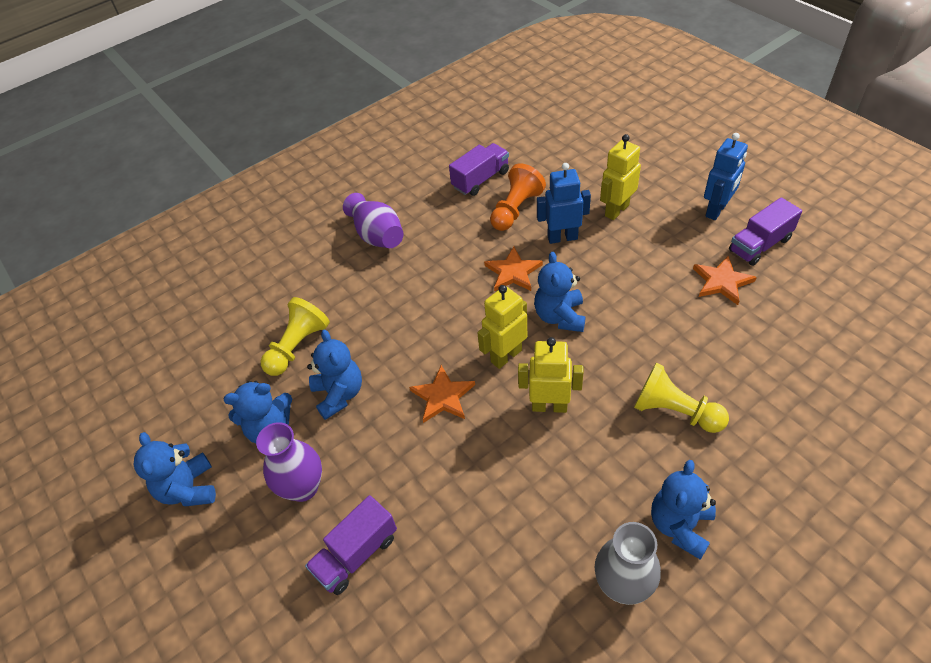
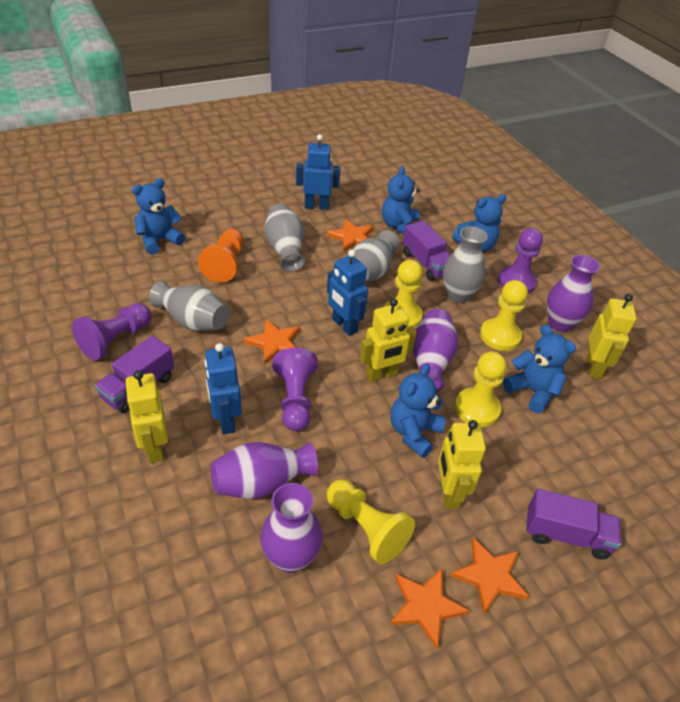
blue robot: [537,163,591,244] [704,133,748,220] = 2 -> [204,343,242,434] [296,134,340,210] [327,250,368,336] = 3
grey vase: [595,522,661,605] = 1 -> [149,281,229,331] [265,203,305,272] [353,230,399,282] [443,227,488,303] = 4
orange star: [409,365,475,423] [484,246,543,291] [693,256,757,305] = 3 -> [244,319,300,365] [326,219,373,252] [390,569,469,649] [450,537,529,614] = 4
purple pawn: none = 0 -> [72,303,151,360] [272,348,318,431] [498,228,543,294] = 3
purple vase: [256,422,322,502] [343,193,404,248] = 2 -> [210,442,318,499] [260,483,322,573] [413,309,458,391] [547,255,600,332] = 4
yellow pawn: [261,297,330,376] [634,363,729,433] = 2 -> [327,479,415,564] [384,260,423,328] [455,351,506,427] [480,280,528,351] = 4
yellow robot: [477,285,527,369] [518,337,583,413] [600,134,641,220] = 3 -> [125,370,168,463] [360,298,417,382] [438,420,486,509] [587,294,636,379] = 4

